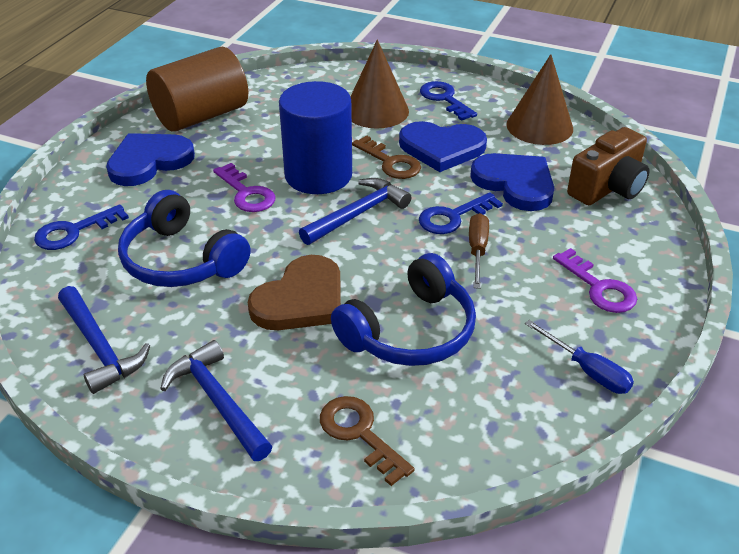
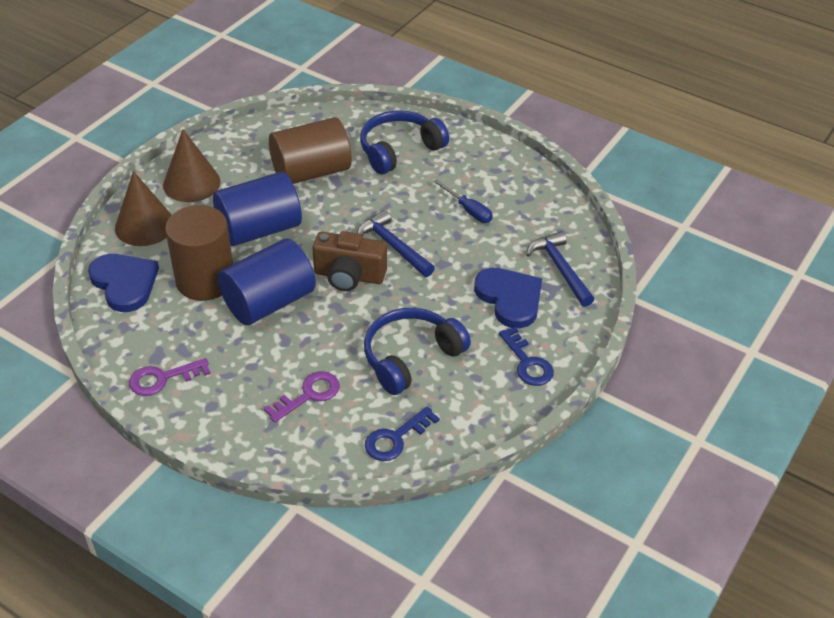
blue cylinder: [279,81,352,194] = 1 -> [213,172,302,246] [218,239,316,325] = 2
blue hammer: [58,286,150,394] [160,340,272,461] [299,178,411,245] = 3 -> [357,210,435,277] [526,231,594,307] = 2
blue heart: [106,133,195,186] [399,121,487,172] [470,153,554,211] = 3 -> [88,254,159,312] [474,268,542,328] = 2
blue key: [34,204,129,250] [419,192,503,234] [420,81,477,121] = 3 -> [365,406,440,461] [499,327,554,386] = 2
brown cylinder: [146,47,248,132] = 1 -> [165,205,233,301] [269,117,352,184] = 2
brown heart: [248,255,341,330] = 1 -> none = 0
brown key: [320,396,415,486] [352,135,421,179] = 2 -> none = 0
brown screwdriver: [469,213,489,289] = 1 -> none = 0

